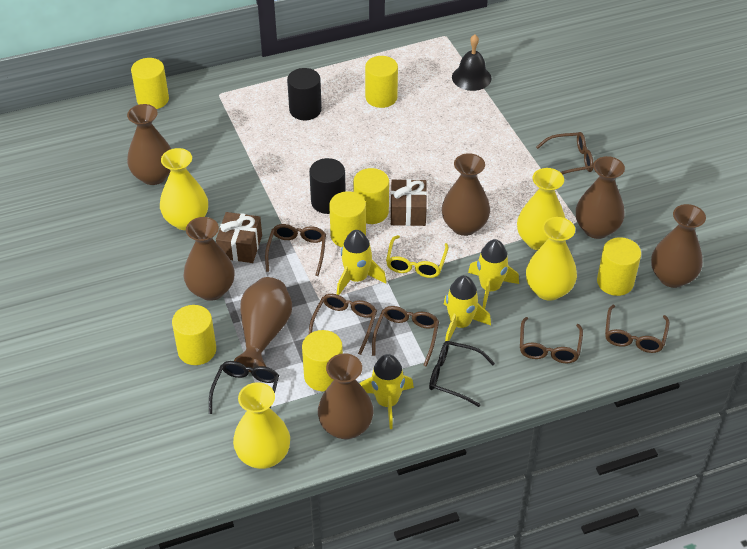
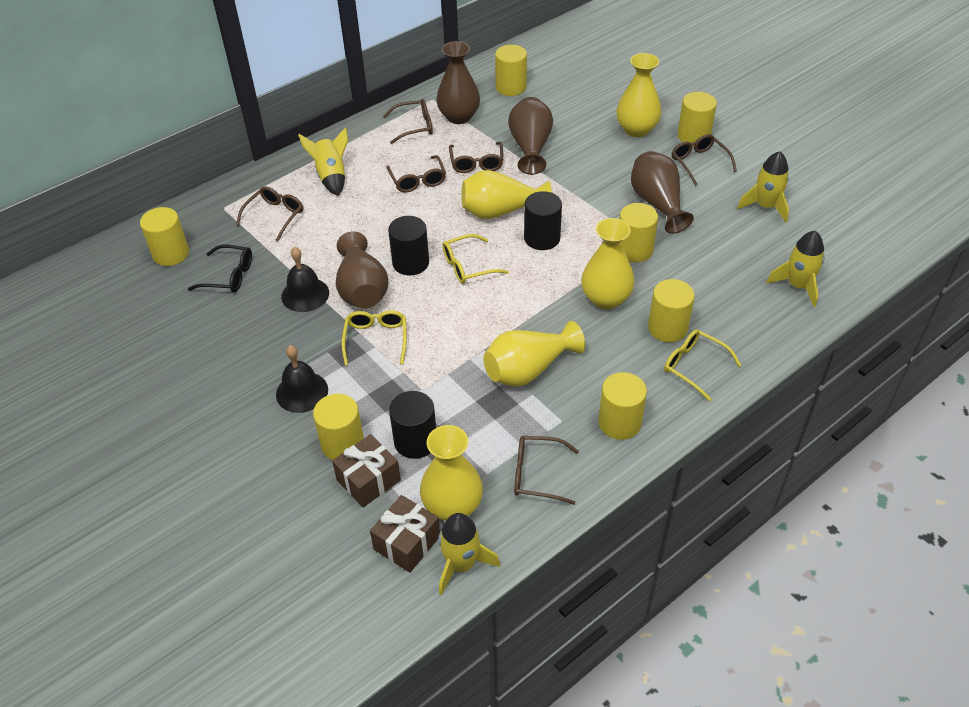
black bell: [452,35,492,91] = 1 -> [276,345,328,413] [281,247,329,312] = 2
black cylinder: [287,68,322,120] [309,158,346,214] = 2 -> [388,216,429,275] [389,391,436,459] [524,191,562,250] = 3
black glasses: [209,361,279,414] [429,341,495,407] = 2 -> [188,245,252,292] = 1
brown vase: [127,104,171,185] [183,217,235,301] [234,277,292,372] [318,353,373,439] [442,153,490,236] [576,156,625,239] [651,204,706,288] = 7 -> [336,232,388,309] [436,41,480,124] [508,97,553,175] [631,151,694,234] = 4
yellow glasses: [386,235,449,278] = 1 -> [341,310,407,366] [443,234,509,284] [664,329,742,402] = 3
yellow vase: [160,148,208,230] [233,382,290,469] [517,168,565,250] [526,217,577,301] = 4 -> [420,425,483,521] [461,170,552,219] [484,321,585,387] [581,218,635,310] [617,53,661,137] = 5

